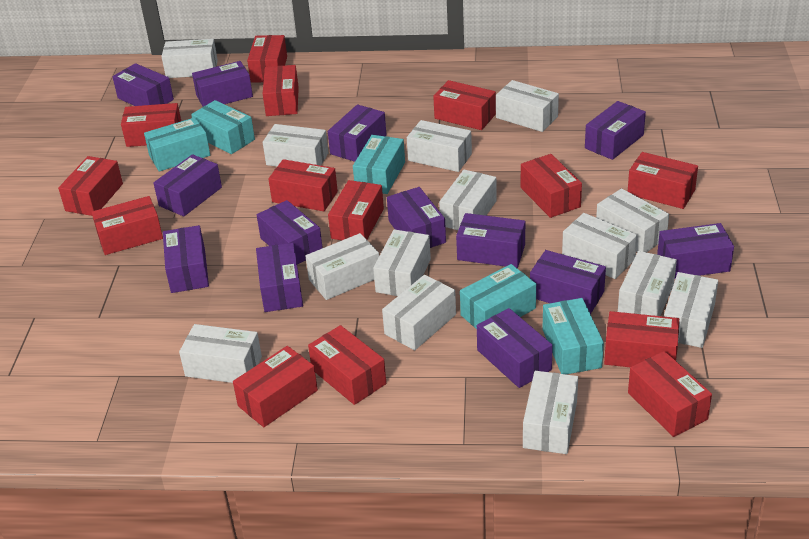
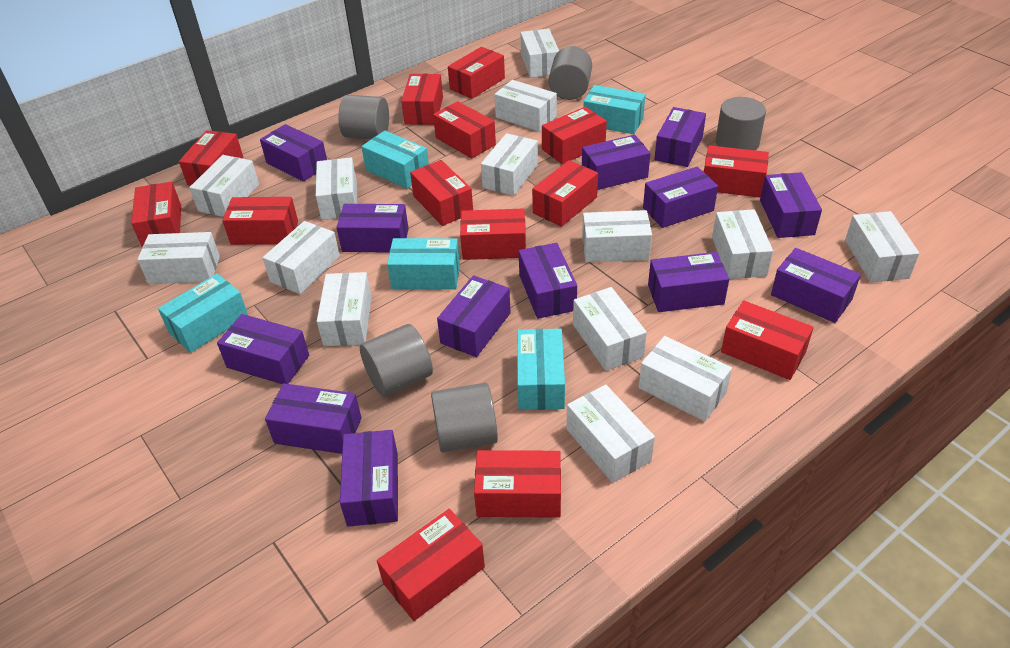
grey cylinder: none = 0 -> [338,95,389,139] [360,324,433,397] [431,383,498,452] [549,46,592,100] [715,97,766,151] = 5

